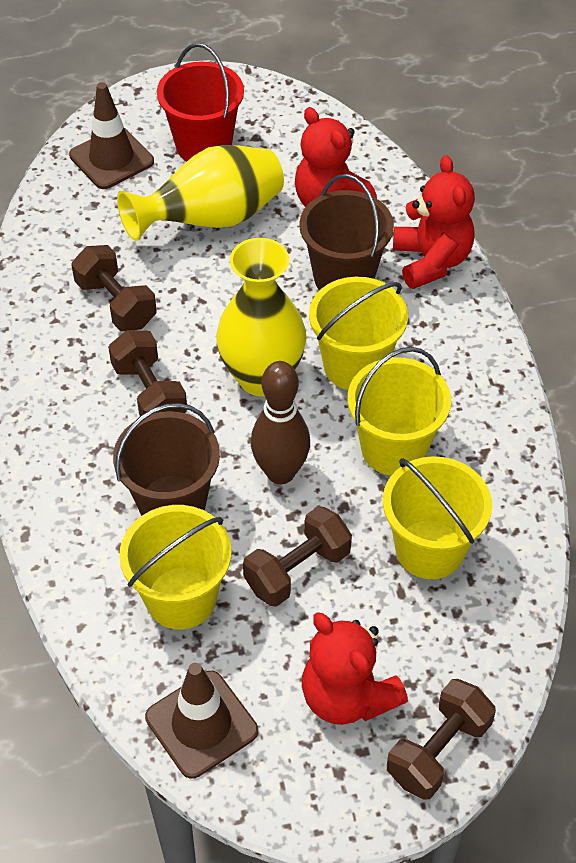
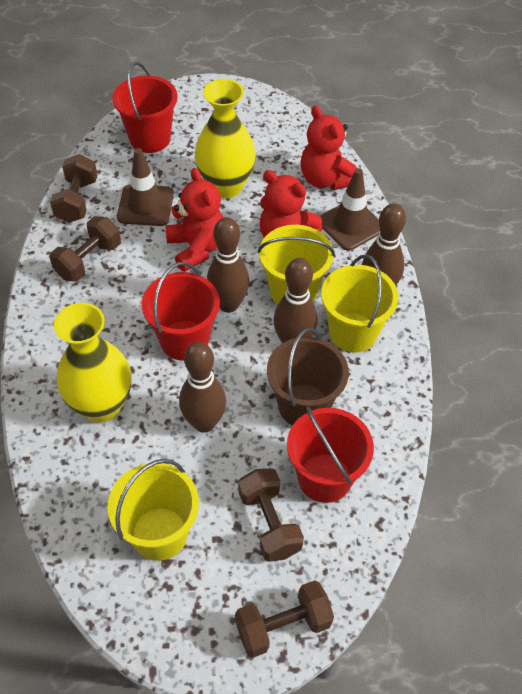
brown bowling pin: [251,361,310,484] = 1 -> [179,342,226,433] [207,217,250,313] [273,258,317,343] [362,203,406,286] = 4
brown bucket: [113,403,220,516] [299,174,394,290] = 2 -> [267,328,349,426] = 1
red bucket: [157,43,244,161] = 1 -> [112,62,177,153] [142,262,220,361] [287,406,374,503] = 3
yellow bucket: [119,505,231,630] [309,277,408,390] [347,347,451,476] [383,456,492,579] = 4 -> [108,459,199,561] [258,225,335,305] [321,254,398,352] = 3

